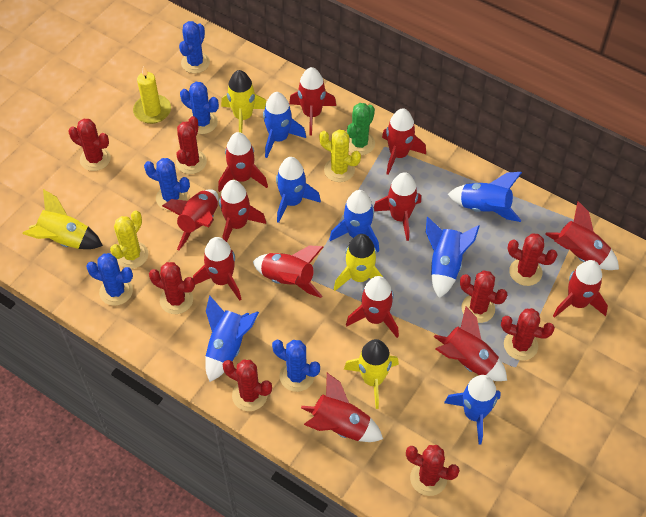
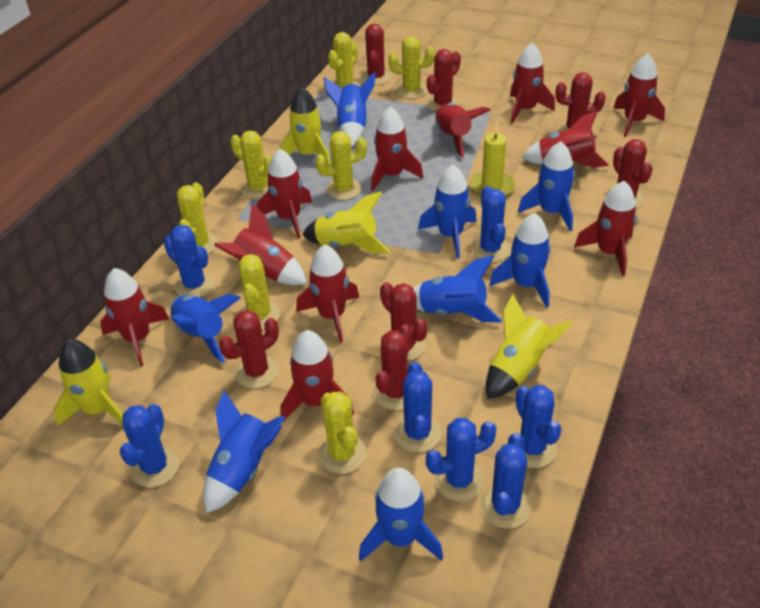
blue cactus: [86,253,133,306] [144,158,190,211] [179,21,210,73] [180,82,219,134] [272,340,320,392] = 5 -> [120,404,179,487] [164,225,214,297] [394,362,442,452] [426,418,497,501] [471,186,510,262] [480,433,531,529] [515,385,561,468] = 7
blue rocket: [205,295,259,382] [263,92,306,158] [276,157,321,223] [329,190,379,252] [426,217,480,298] [444,375,501,444] [448,172,522,222] = 7 -> [171,294,241,363] [203,390,285,513] [324,72,376,147] [359,468,443,561] [413,255,502,323] [418,165,477,258] [489,213,551,308] [518,141,575,231] = 8
green cactus: [347,103,375,155] = 1 -> none = 0
red cactus: [68,119,111,171] [149,262,195,314] [176,116,207,174] [222,360,272,411] [406,445,459,496] [460,270,507,323] [501,308,555,360] [507,233,558,286] = 8 -> [219,310,279,388] [361,23,391,85] [373,324,413,410] [380,282,427,361] [427,49,461,111] [556,72,606,132] [607,139,653,208] = 7
red rocket: [162,189,219,250] [193,237,241,301] [218,132,268,192] [219,180,266,242] [253,246,323,298] [289,67,336,135] [301,373,383,442] [346,276,399,338] [374,172,421,241] [382,108,426,175] [434,307,507,381] [545,201,619,270] [553,260,608,318] = 13 -> [100,268,169,366] [214,204,307,285] [257,148,312,238] [280,330,354,421] [296,245,359,343] [371,107,423,191] [435,103,490,158] [510,42,555,124] [522,111,609,168] [574,181,637,276] [613,54,665,137] = 11
yellow cactus: [110,211,148,269] [319,130,361,182] = 2 -> [177,182,218,254] [230,131,272,199] [238,254,280,329] [315,131,367,200] [318,392,366,474] [328,32,361,89] [388,36,435,99] = 7

